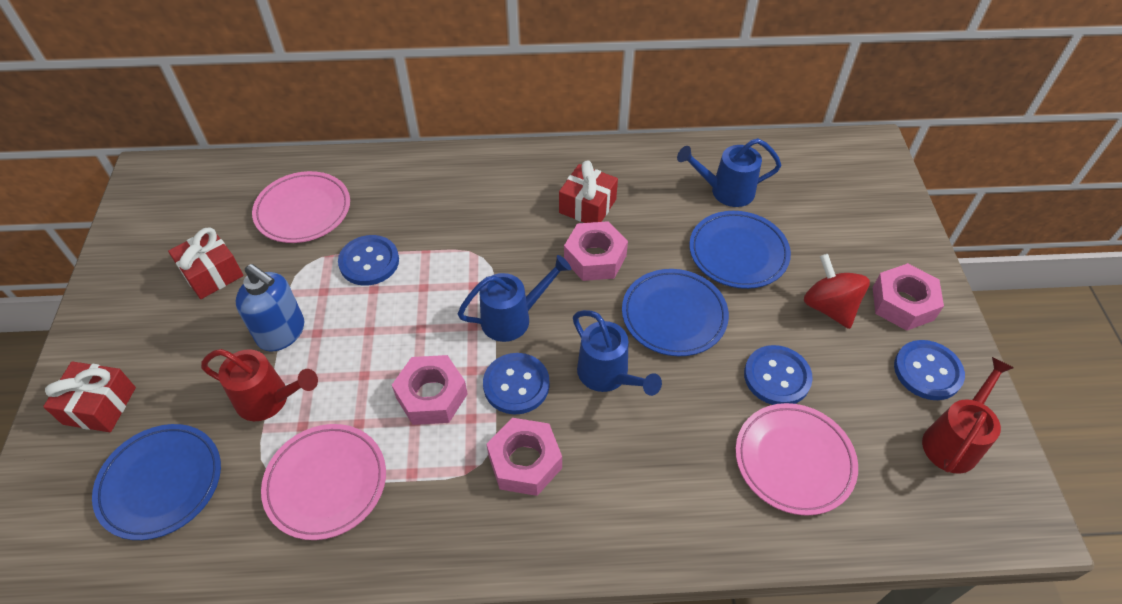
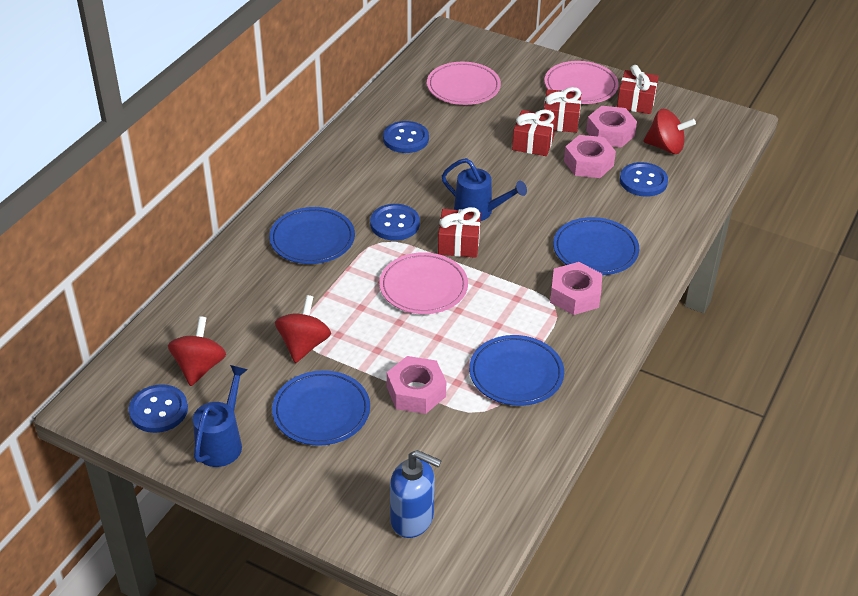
blue plate: [92,424,221,540] [622,269,729,356] [689,211,791,289] = 3 -> [269,207,355,264] [272,370,370,446] [469,335,564,406] [553,217,639,275] = 4
blue watering can: [458,255,571,342] [573,310,662,396] [677,138,781,207] = 3 -> [193,365,248,467] [442,158,527,221] = 2
red gift: [43,361,136,432] [168,227,243,299] [559,160,618,223] = 3 -> [438,207,481,258] [512,110,556,156] [544,87,581,133] [617,65,659,114] = 4
red spinning top: [804,254,870,329] = 1 -> [168,316,226,386] [275,295,331,363] [643,109,696,154] = 3
red watering can: [201,349,318,421] [922,357,1014,474] = 2 -> none = 0

